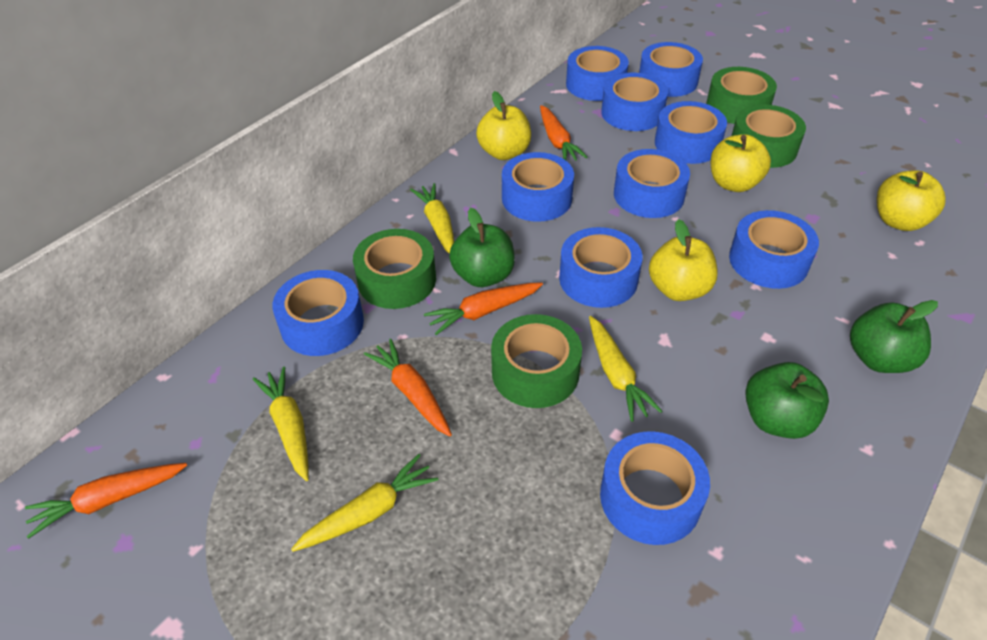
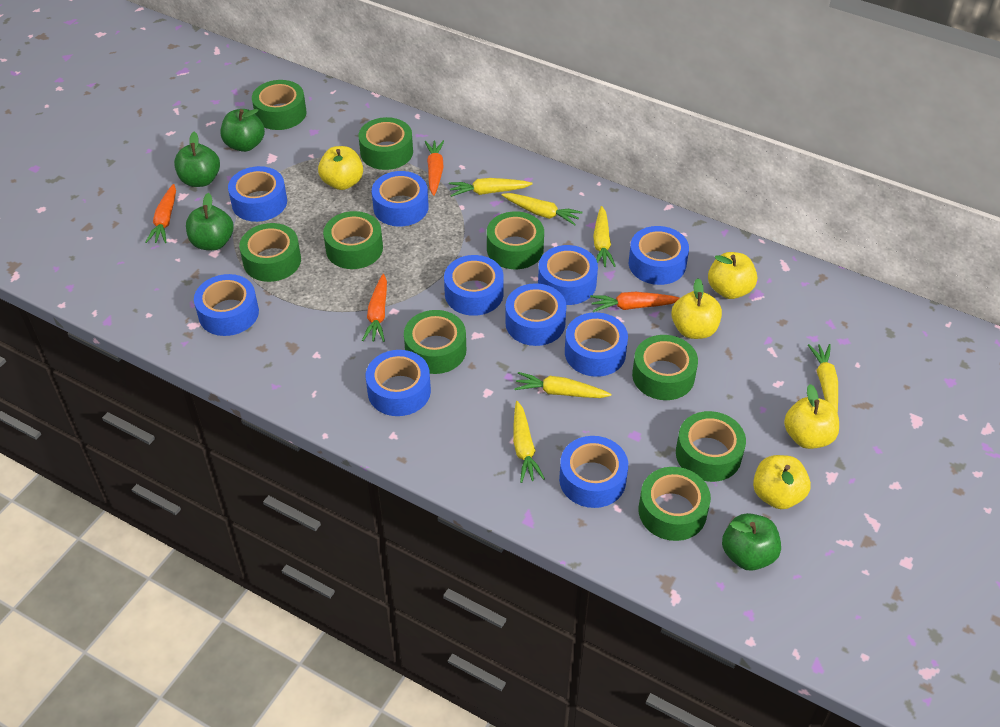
green apple: [449,208,515,287] [745,362,829,439] [850,300,938,373] = 3 -> [174,132,220,187] [186,193,234,250] [221,109,265,152] [722,513,781,571] = 4
green tape: [353,229,436,309] [491,314,582,408] [706,67,777,124] [732,105,806,168] = 4 -> [239,223,301,282] [252,80,306,130] [323,211,383,269] [359,117,413,170] [404,310,466,374] [487,211,544,269] [632,335,698,400] [639,467,711,541] [676,411,746,482] = 9
yellow apple: [476,91,531,160] [649,219,718,301] [710,134,771,192] [877,170,946,231] = 4 -> [318,146,363,190] [671,278,722,339] [708,252,757,299] [753,455,811,509] [784,384,839,449] = 5
yellow carrot: [253,367,309,481] [291,454,438,552] [410,183,454,254] [589,316,662,422] = 4 -> [449,178,533,197] [501,193,583,225] [513,401,545,483] [514,372,611,398] [593,206,616,267] [808,344,838,413] = 6

